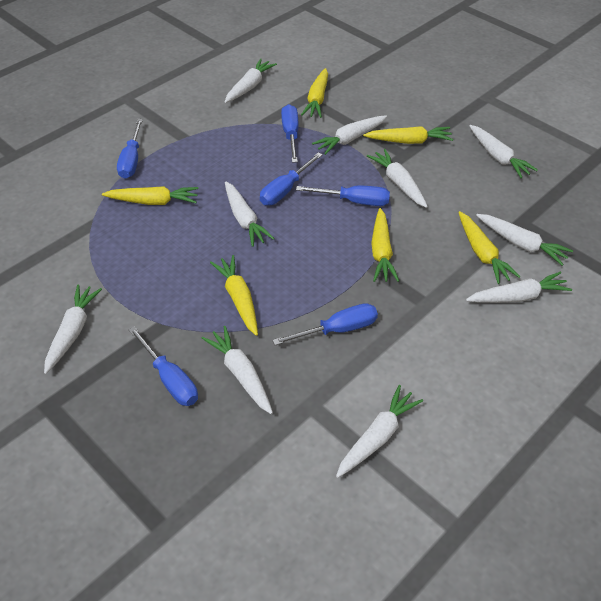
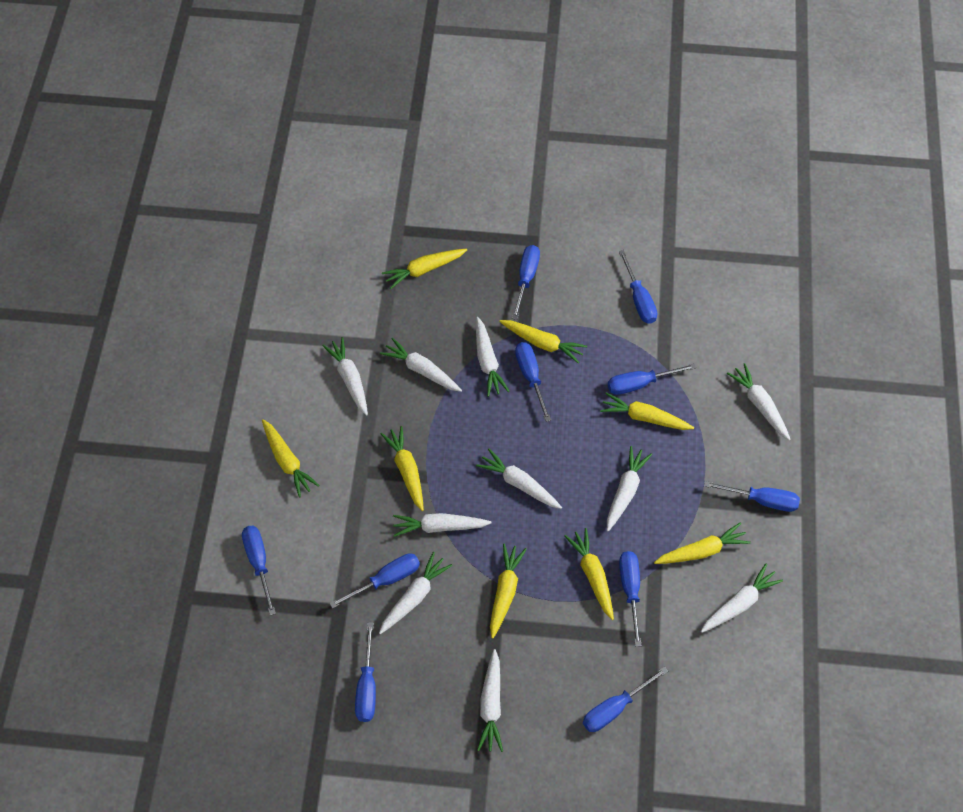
blue screwdriver: [117,119,143,179] [129,326,198,406] [260,152,323,205] [272,303,378,345] [281,104,298,163] [296,186,390,206] = 6 -> [242,526,276,616] [329,553,420,609] [355,622,376,722] [512,245,540,320] [515,342,551,422] [583,666,668,732] [608,364,696,395] [619,250,657,324] [619,551,642,647] [704,481,800,512] = 10
yellow carrot: [102,186,199,205] [210,255,258,336] [301,68,328,118] [363,126,453,144] [371,208,399,282] [458,211,521,284] = 6 -> [262,419,320,497] [380,426,424,511] [382,249,467,289] [490,543,527,639] [499,320,587,363] [565,528,614,620] [600,393,694,430] [654,522,751,564] = 8

